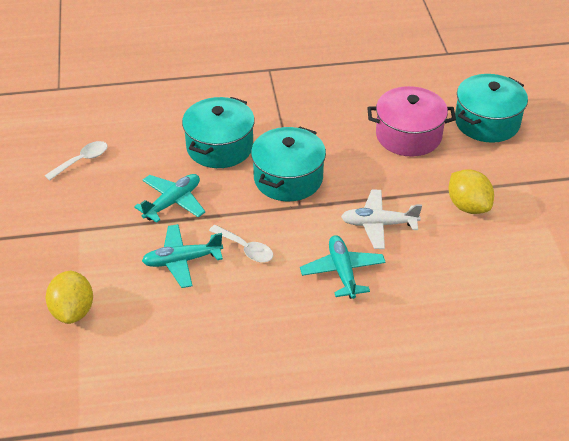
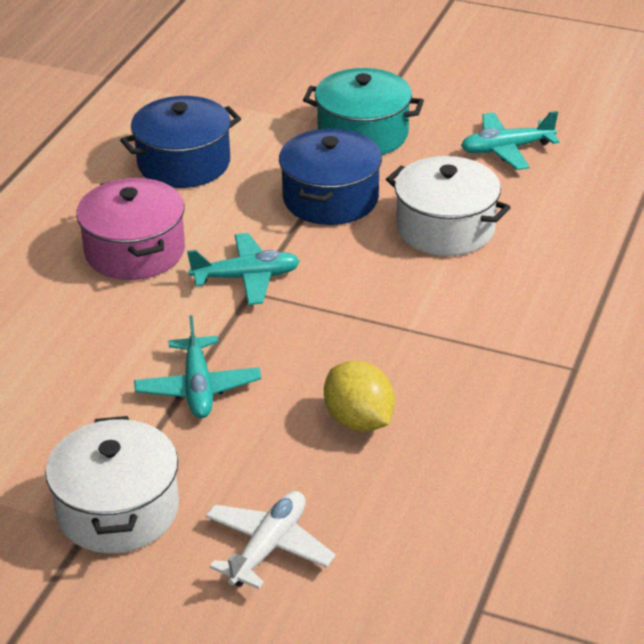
blue pot: none = 0 -> [120,96,241,188] [279,129,382,225] = 2
turquoise pot: [182,97,255,168] [251,127,326,201] [455,74,528,143] = 3 -> [303,68,424,155] = 1
white pot: none = 0 -> [45,416,179,553] [386,156,511,256] = 2
white spoon: [45,141,107,181] [209,225,273,262] = 2 -> none = 0
yellow lemon: [46,271,93,324] [449,169,494,214] = 2 -> [324,361,395,432] = 1

